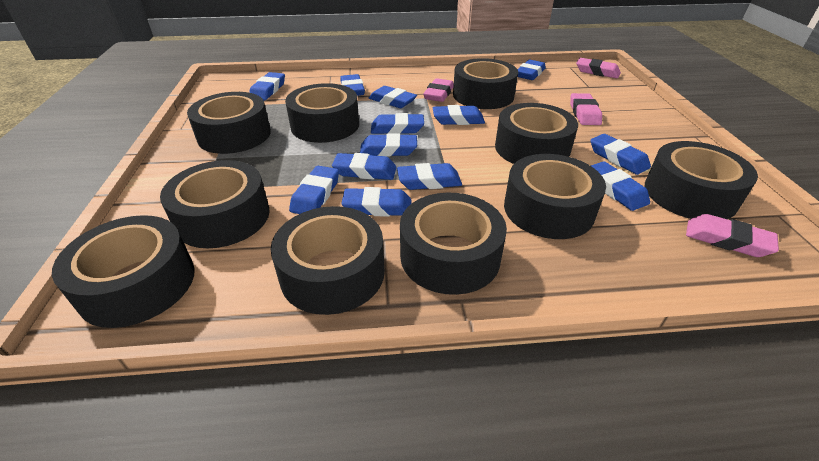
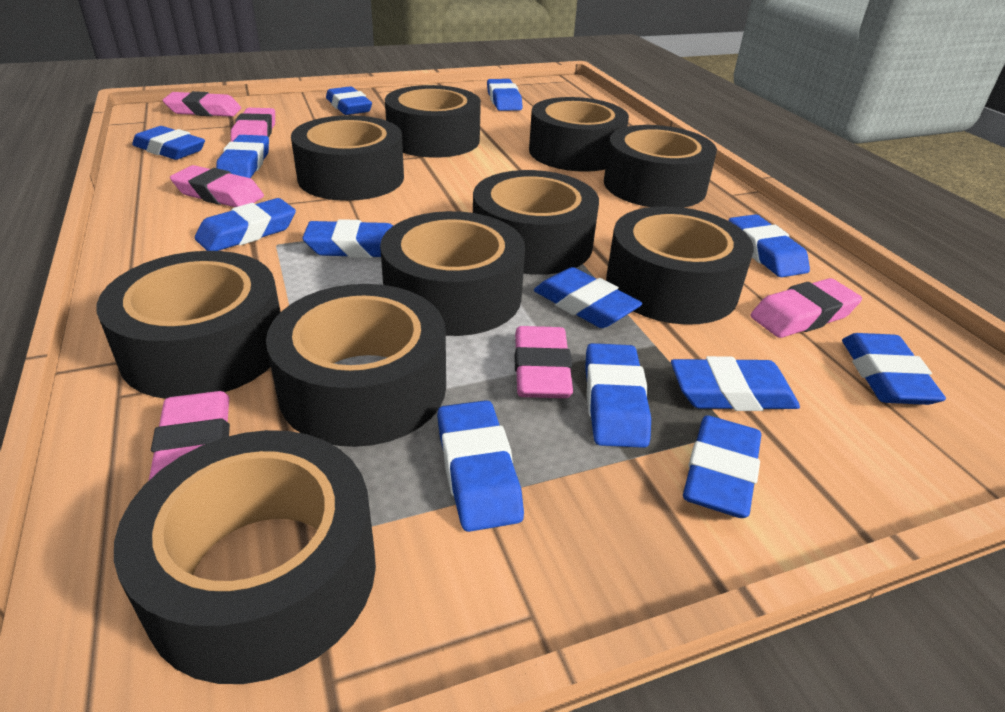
pink eraser: [423,78,454,102] [570,93,602,125] [576,58,621,78] [686,214,779,257] = 4 -> [149,391,230,480] [163,91,241,117] [170,165,264,207] [231,108,275,142] [514,326,573,398] [750,278,862,338] = 6

